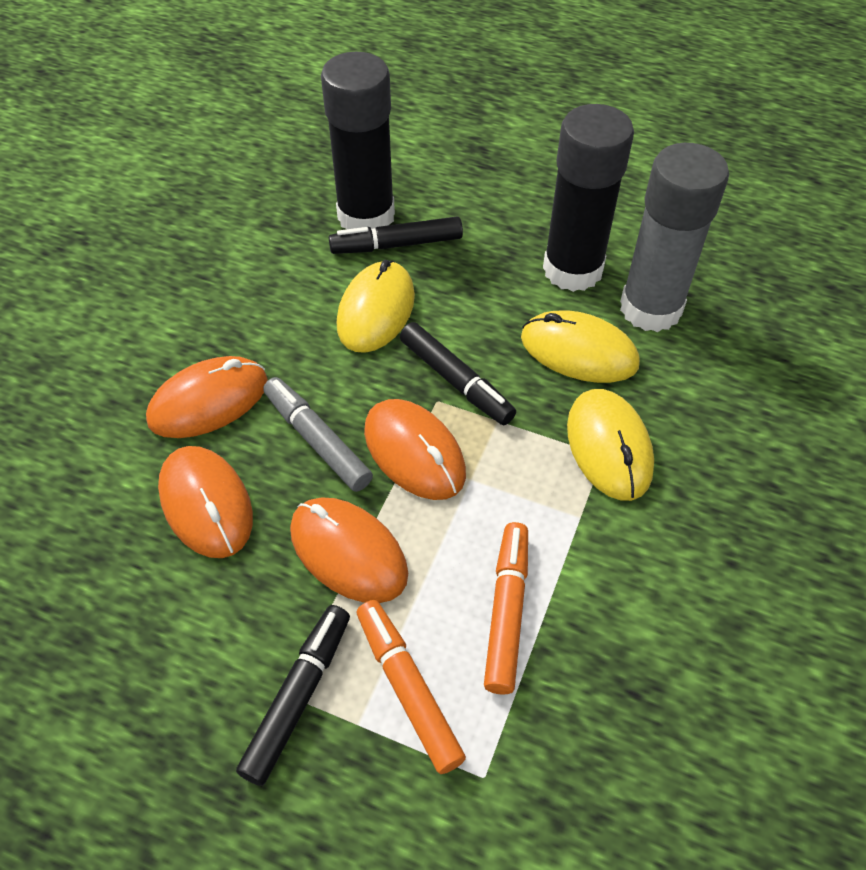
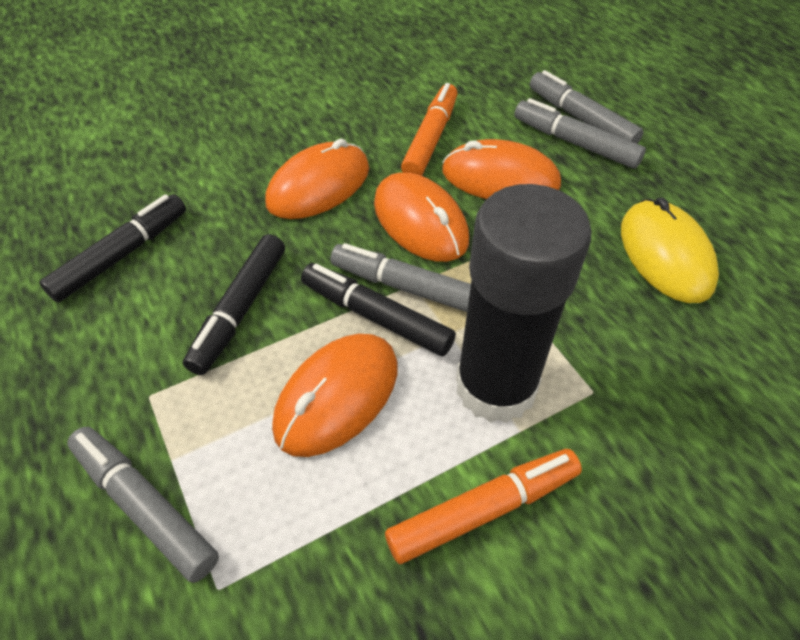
black glue stick: [321,52,395,229] [543,104,634,292] = 2 -> [456,184,592,423] = 1
grey glue stick: [620,143,729,332] = 1 -> none = 0
grey marker: [263,377,373,492] = 1 -> [67,427,219,583] [331,243,471,312] [514,98,646,169] [530,70,644,144] = 4
yellow mouse: [336,260,415,353] [521,311,640,383] [567,389,654,501] = 3 -> [621,197,719,303] = 1

